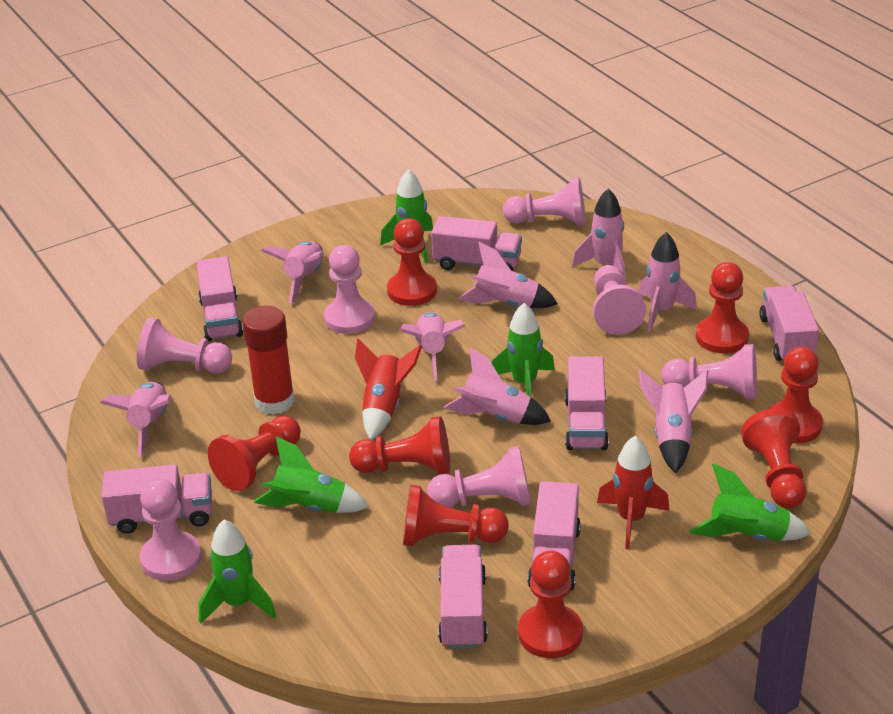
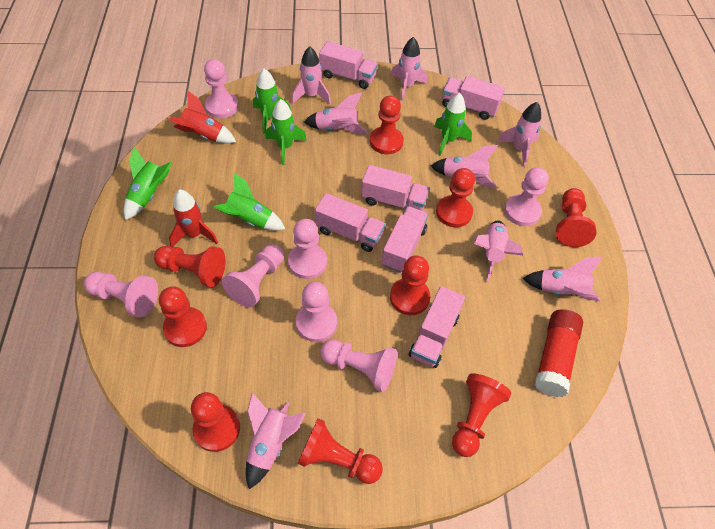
pink truck: [101,465,212,534] [196,256,243,342] [431,216,522,271] [438,545,488,649] [528,481,581,591] [565,356,609,450] [759,286,819,361] = 7 -> [315,193,385,252] [319,41,378,89] [361,165,429,211] [382,206,428,273] [409,286,465,368] [442,76,505,120] = 6
red pawn: [208,415,301,491] [349,416,450,474] [387,218,437,306] [403,485,509,546] [518,551,583,658] [696,262,749,354] [741,408,806,509] [769,346,823,443] = 8 -> [154,246,226,287] [159,286,207,347] [191,392,240,452] [297,418,383,484] [370,95,404,154] [390,256,430,315] [436,168,475,227] [452,373,511,457] [556,188,597,247] = 9

